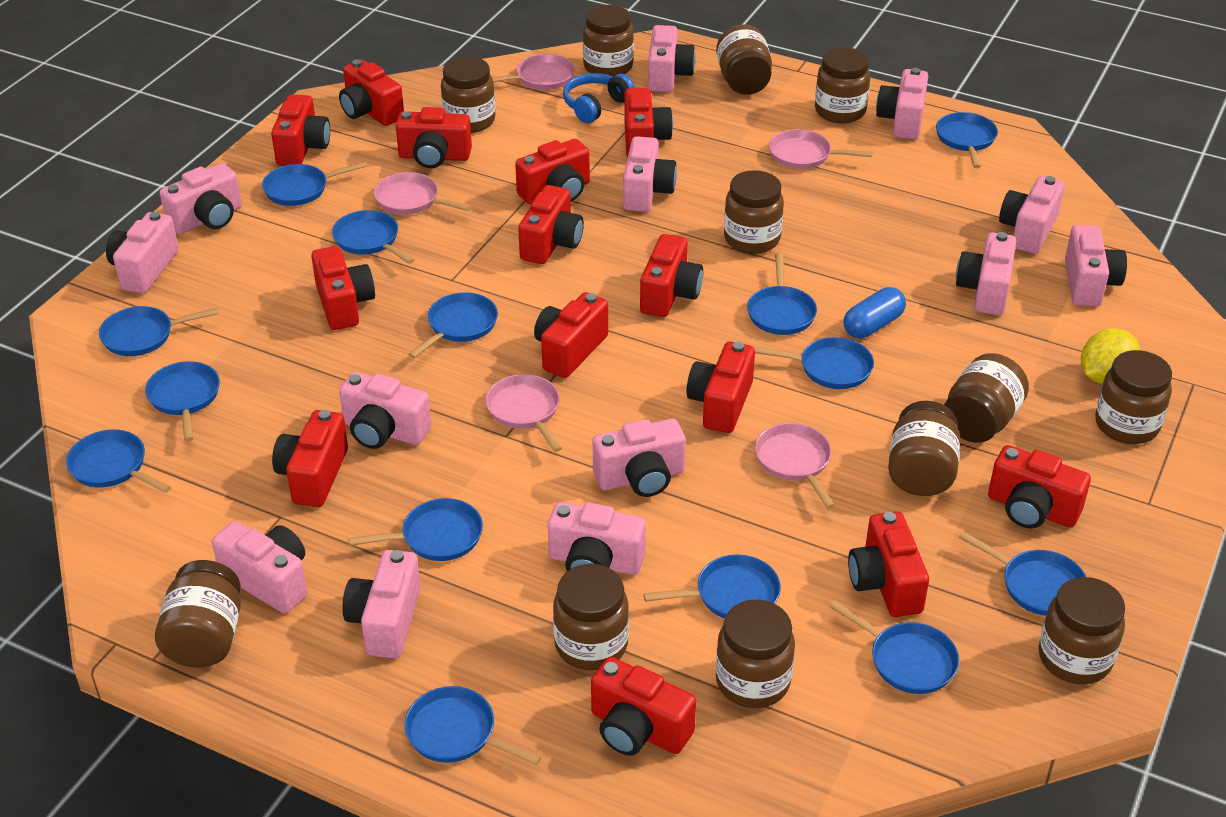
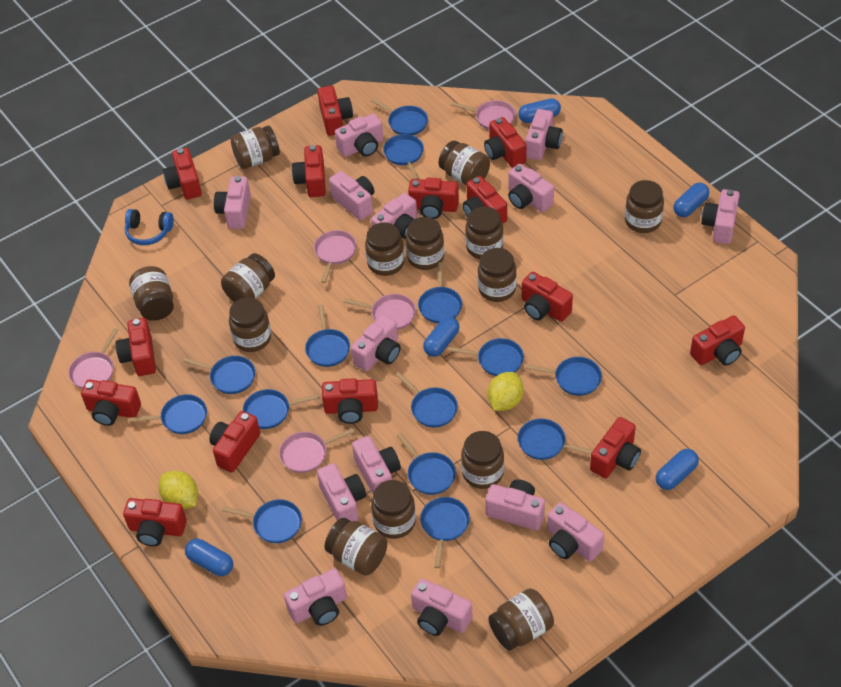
blue capsule: [844,287,906,338] = 1 -> [185,539,233,576] [423,317,460,357] [518,98,561,123] [656,449,699,490] [673,182,709,217] = 5
brown jar: [155,560,241,667] [441,56,495,133] [553,564,629,670] [583,5,634,77] [716,25,772,95] [716,600,795,708] [724,170,784,254] [815,47,871,123] [888,401,960,496] [944,353,1029,443] [1039,577,1125,684] [1095,350,1172,444] = 12 -> [129,266,174,321] [221,253,275,302] [229,297,271,352] [231,126,280,169] [325,518,387,576] [365,222,404,276] [371,480,416,539] [406,217,444,270] [439,141,490,185] [461,431,504,489] [465,206,503,259] [478,248,517,302] [488,588,554,650] [625,180,664,233] = 14
pink camera: [106,211,179,293] [160,163,242,234] [212,521,307,614] [339,372,431,449] [343,550,421,659] [548,502,646,575] [593,419,686,497] [623,136,677,212] [648,25,695,92] [876,68,928,140] [956,232,1016,315] [999,176,1064,254] [1065,225,1127,306] = 13 -> [214,176,251,229] [284,568,347,626] [317,463,366,521] [329,171,374,221] [335,114,384,157] [351,315,401,372] [352,436,401,494] [371,193,417,239] [411,578,473,636] [485,479,545,531] [508,164,554,212] [525,109,563,160] [547,502,604,562] [701,189,740,244] = 14
yellow lemon: [1081,328,1140,384] = 1 -> [159,471,198,509] [488,372,524,411] = 2

